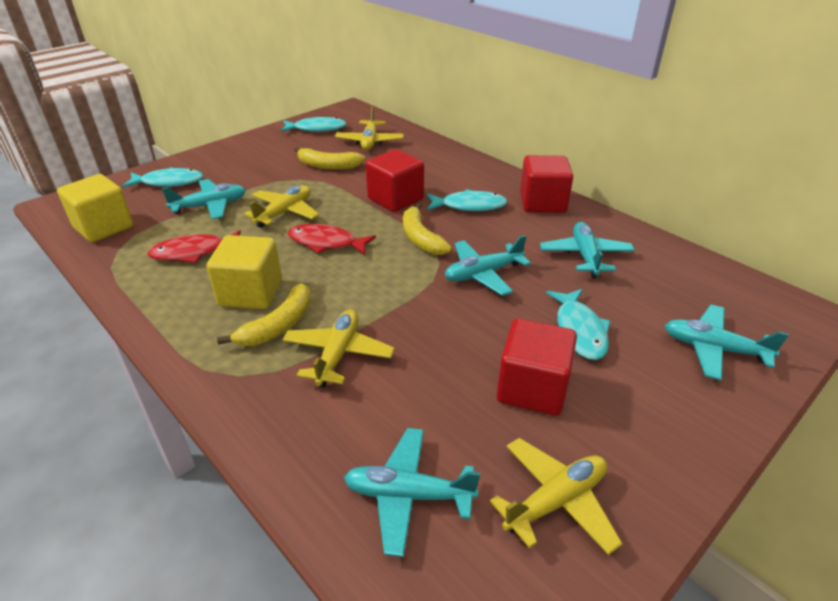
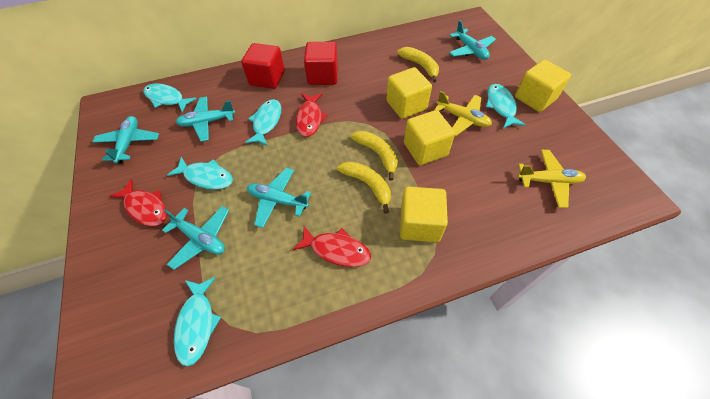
red cube: [366,149,424,212] [497,319,577,416] [520,155,573,213] = 3 -> [241,43,285,89] [304,42,338,85] = 2
red fish: [147,230,241,263] [288,224,376,255] = 2 -> [109,179,167,226] [293,226,371,267] [296,94,328,137] = 3
turquoise fish: [122,167,204,188] [281,117,347,132] [427,189,508,211] [546,289,611,360] = 4 -> [144,83,197,113] [167,157,233,190] [174,277,221,366] [245,99,281,146] [486,84,526,128] = 5
yellow cube: [57,174,133,242] [207,235,282,309] = 2 -> [386,67,432,119] [400,187,448,242] [404,110,455,165] [515,60,571,112] = 4
yellow plane: [244,185,319,228] [282,309,395,388] [335,106,404,150] [490,438,623,555] = 4 -> [434,91,492,136] [517,150,586,208] = 2

